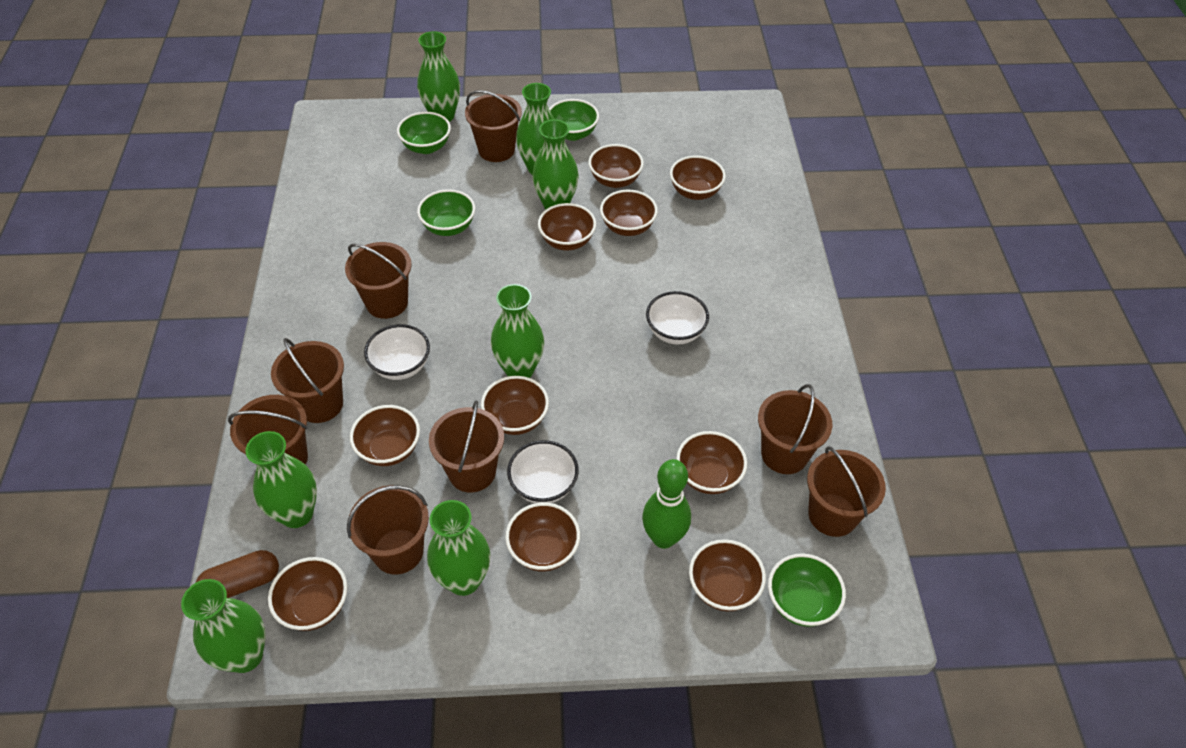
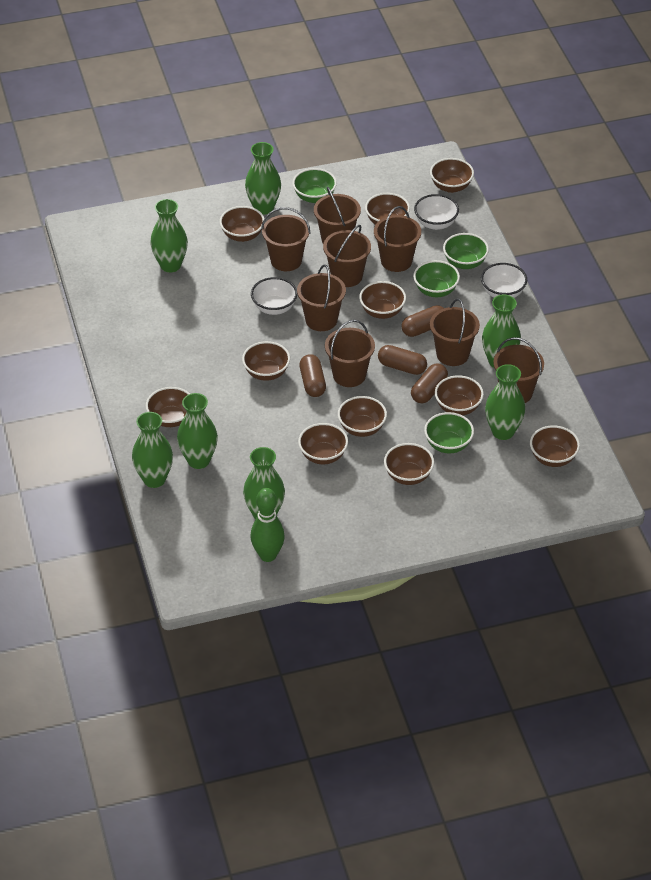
brown bowl: [268,557,347,631] [350,405,420,466] [481,376,549,435] [505,502,580,571] [538,203,596,250] [588,144,644,188] [600,190,658,236] [670,155,726,200] [676,431,747,494] [689,539,766,611] = 10 -> [146,387,190,427] [220,206,264,242] [242,341,290,381] [298,423,348,465] [338,396,387,437] [359,281,406,319] [365,193,410,225] [384,443,434,485] [430,158,474,193] [435,375,484,415] [530,425,580,467] = 11
brown capsule: [196,550,279,598] = 1 -> [299,354,326,397] [378,345,427,375] [401,305,444,337] [411,363,448,403] = 4

